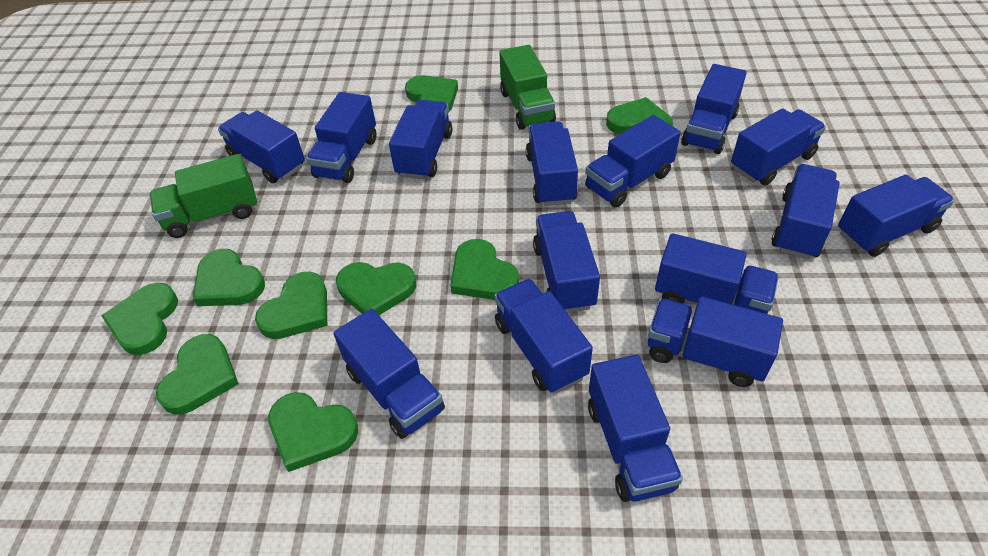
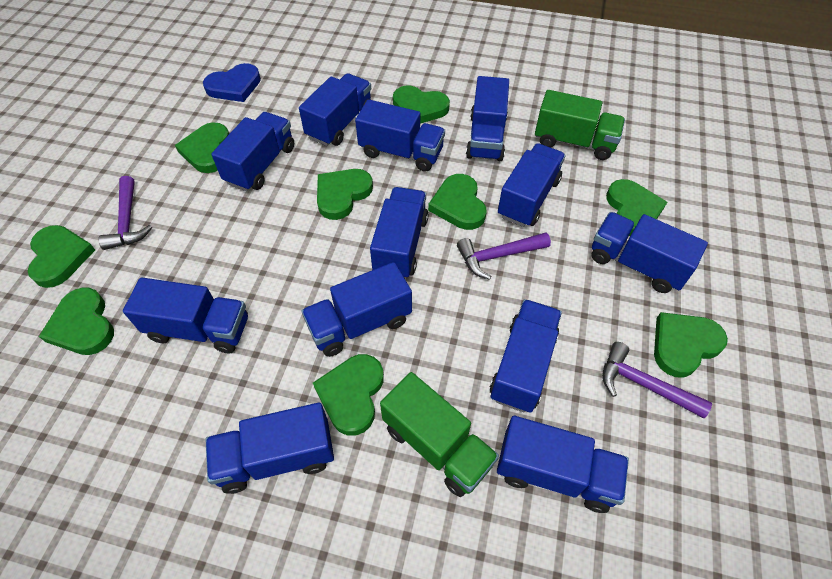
blue heart: none = 0 -> [203,63,261,102] = 1
blue truck: [218,110,305,183] [306,92,376,183] [333,308,445,439] [389,100,452,179] [494,279,593,393] [526,121,578,206] [533,211,600,312] [585,115,681,208] [588,355,683,502] [648,297,783,387] [655,233,779,314] [681,64,747,154] [731,108,826,186] [771,164,840,259] [838,175,954,257] = 15 -> [123,278,248,354] [205,403,334,494] [211,112,294,191] [299,73,371,146] [301,262,412,357] [355,99,445,172] [370,187,429,277] [466,76,509,161] [490,299,562,413] [497,416,629,513] [498,143,566,227] [591,212,708,293] = 12
purple hammer: none = 0 -> [98,176,152,250] [457,232,551,280] [602,342,712,418] = 3

